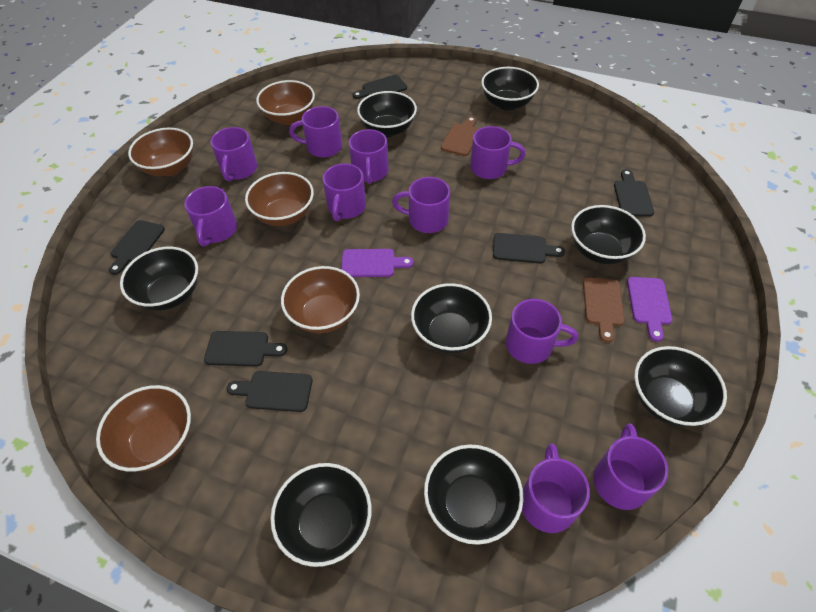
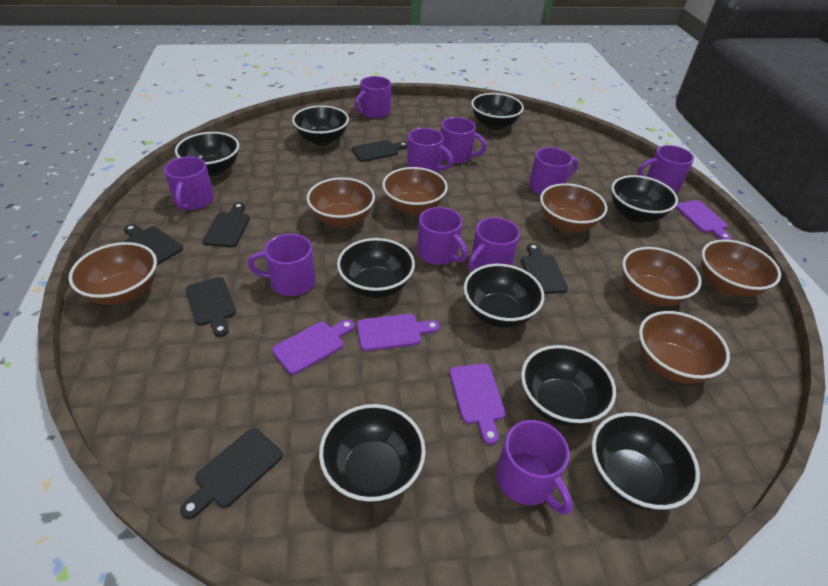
black bowl: [120,247,198,311] [270,463,372,567] [357,91,417,137] [411,283,492,353] [424,444,523,545] [481,67,539,111] [571,205,646,264] [634,346,727,427] = 8 -> [175,132,239,176] [292,105,349,146] [319,404,426,503] [337,238,415,298] [464,264,544,328] [471,93,524,130] [521,345,616,427] [592,412,700,511] [611,175,678,223] = 9
brown bowl: [96,385,191,471] [128,128,193,176] [245,172,314,226] [256,80,315,125] [281,266,360,333] = 5 -> [69,242,157,305] [307,177,375,227] [382,167,448,215] [540,183,608,233] [622,247,702,306] [639,311,730,384] [701,239,781,297] = 7
brown cutting board: [441,116,479,156] [583,278,625,343] = 2 -> none = 0
purple cutting board: [341,249,414,277] [627,277,672,342] = 2 -> [272,319,354,375] [357,314,440,351] [449,364,506,445] [675,200,732,240] = 4

